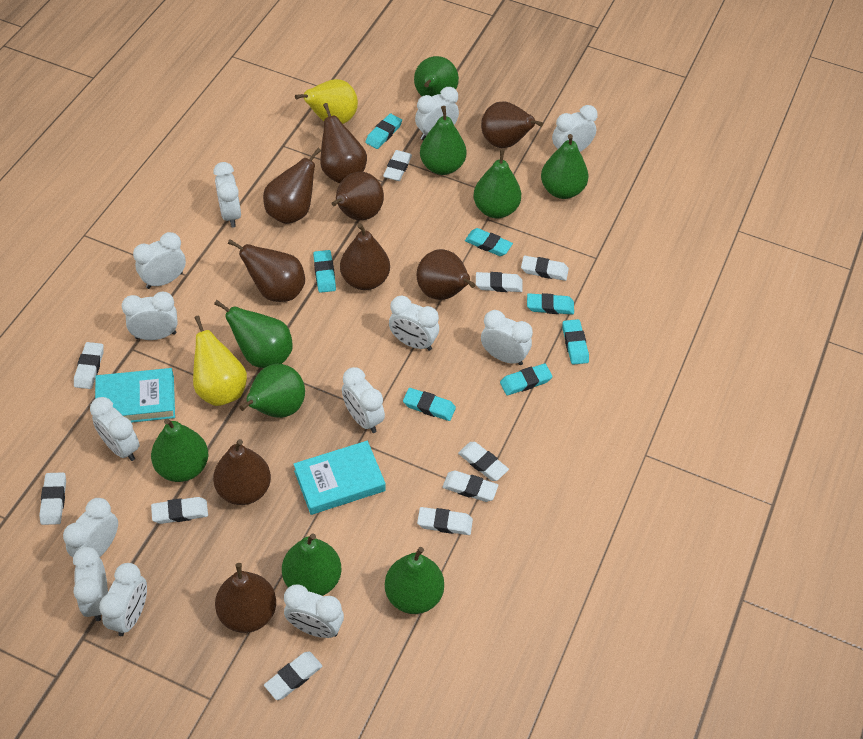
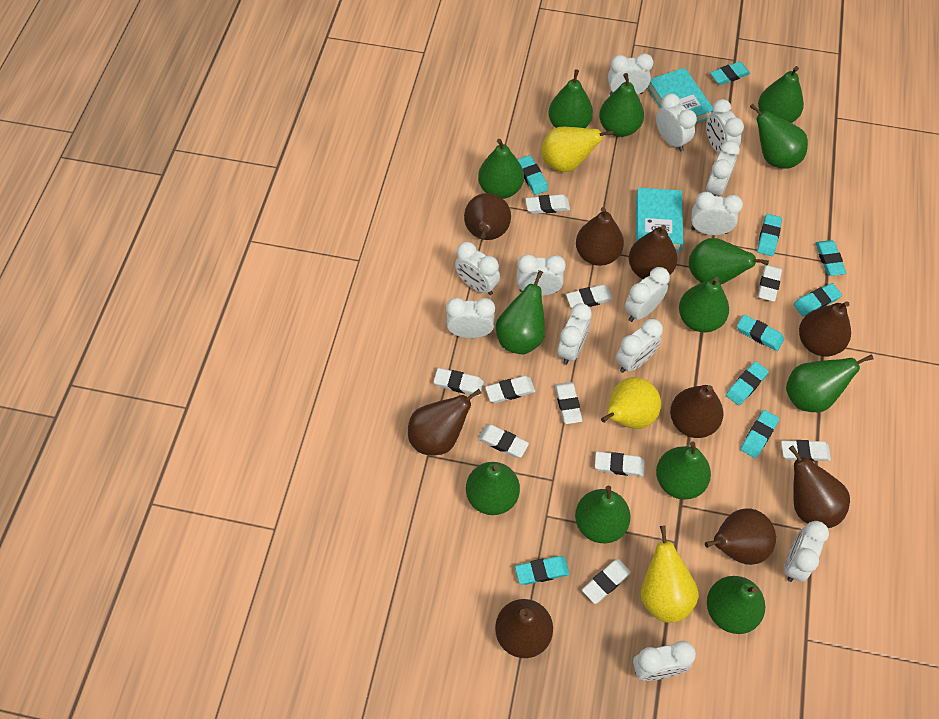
green pear: [151,418,208,482] [214,300,293,368] [239,364,305,418] [282,533,341,596] [385,547,444,614] [414,56,459,97] [420,106,466,175] [473,149,521,218] [541,134,588,199] = 9 -> [466,462,520,515] [478,139,524,199] [496,270,545,354] [548,70,593,128] [575,485,631,543] [599,73,644,137] [656,441,711,500] [679,277,729,332] [689,238,769,284] [707,576,765,634] [750,103,808,169] [758,66,804,123] [786,354,874,412] = 13
turquoise eraser: [313,250,336,293] [365,114,402,149] [403,388,456,421] [465,228,513,256] [500,363,553,395] [527,293,574,315] [562,319,589,365] = 7 -> [515,556,570,585] [517,155,548,195] [710,62,750,85] [726,361,769,406] [737,314,784,351] [740,410,779,458] [757,214,782,256] [794,283,842,316] [815,240,846,276] = 9
yellow pear: [193,316,247,406] [295,79,358,124] = 2 -> [541,127,614,172] [601,377,661,429] [641,525,699,623] = 3

